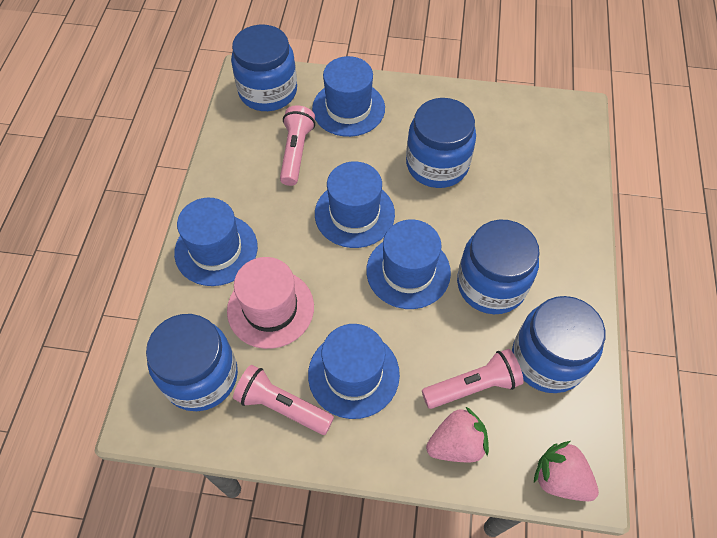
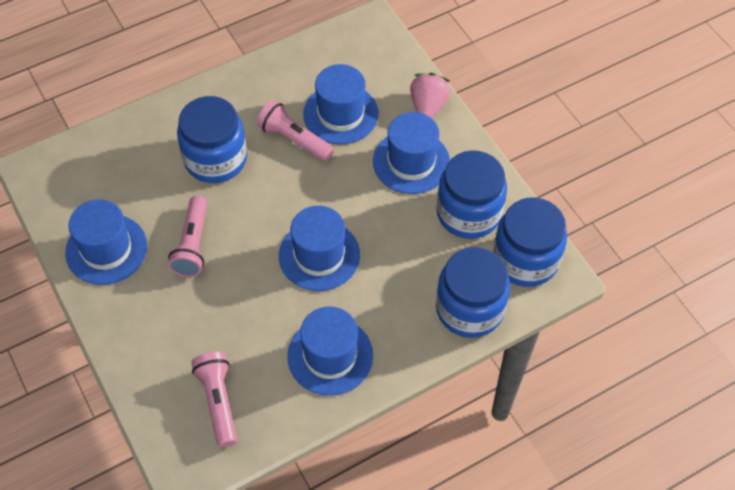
blue jar: [146,314,238,411] [231,25,297,111] [406,98,476,188] [457,219,540,314] [512,296,606,393] = 5 -> [177,96,247,183] [436,150,507,239] [436,247,510,338] [493,197,567,287] = 4
pink hat: [227,257,314,349] = 1 -> none = 0
pink strawberry: [426,406,489,462] [534,441,599,501] = 2 -> [410,73,451,118] = 1

